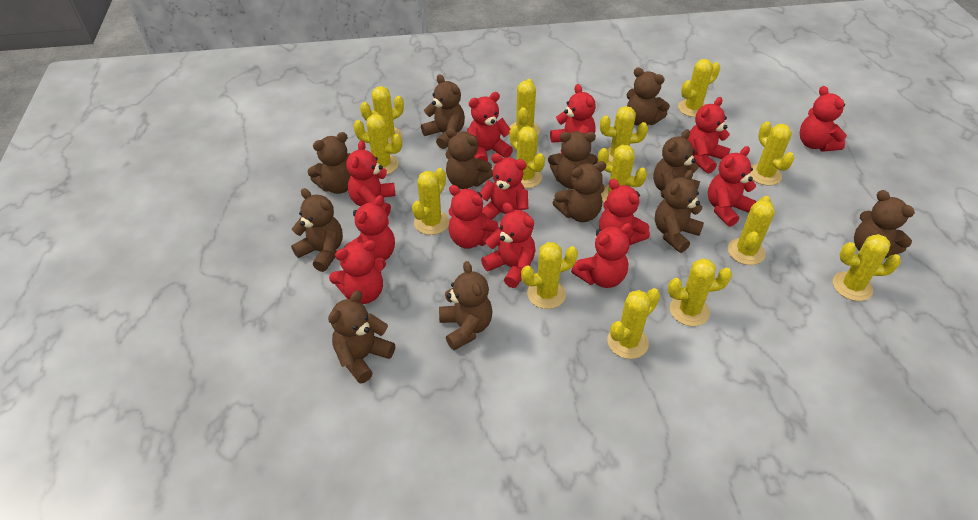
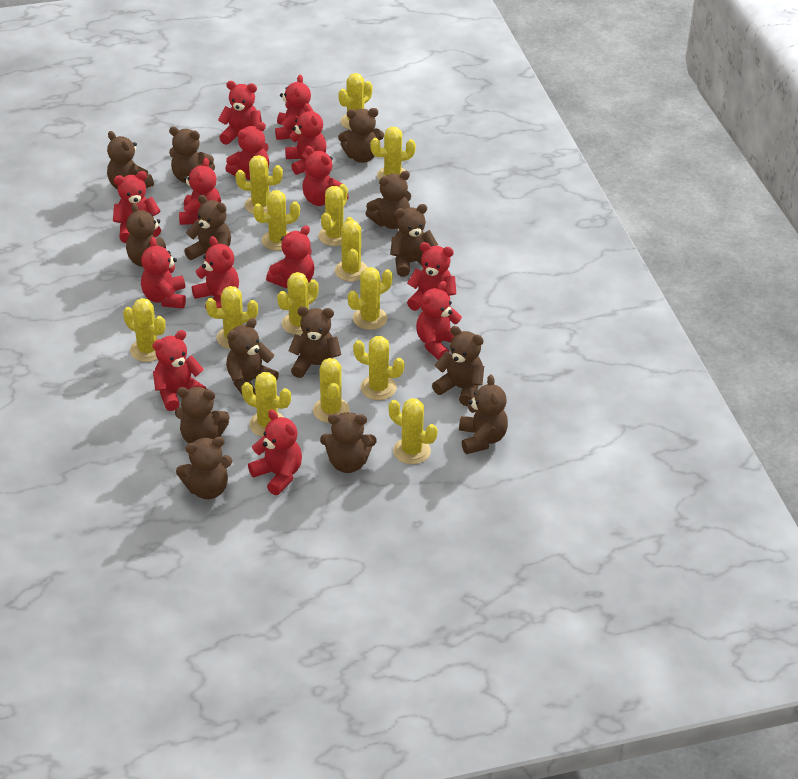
brown teddy bear: [291,188,343,272] [308,132,351,194] [328,290,395,383] [421,74,465,149] [439,261,493,350] [445,128,493,189] [548,131,598,189] [552,161,606,222] [627,67,670,126] [653,129,700,199] [655,170,704,253] [854,190,915,259] = 12 -> [107,131,154,190] [126,203,171,267] [169,127,215,183] [175,387,230,444] [176,437,232,499] [184,195,231,260] [226,318,279,395] [288,306,341,378] [320,412,376,473] [338,108,384,163] [366,171,411,229] [390,204,438,277] [432,326,484,406] [459,375,508,454] = 14
red teddy bear: [329,240,386,304] [345,195,395,260] [346,140,395,216] [449,185,499,249] [467,92,513,162] [480,153,528,220] [481,203,536,288] [550,84,596,155] [571,223,632,288] [599,179,650,245] [687,97,730,174] [708,146,756,227] [800,86,847,152] = 13 -> [113,171,161,243] [141,237,186,309] [152,330,207,411] [179,158,221,225] [192,236,239,308] [218,81,262,145] [225,122,269,180] [248,410,302,495] [266,225,314,288] [275,74,313,140] [285,103,327,175] [302,146,349,206] [407,242,456,311] [416,281,463,360] = 14

